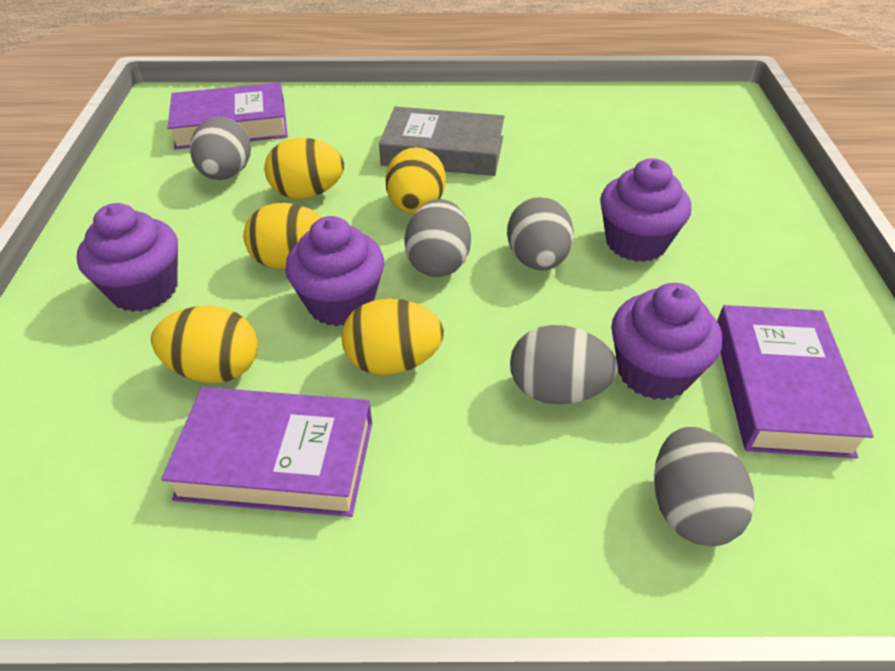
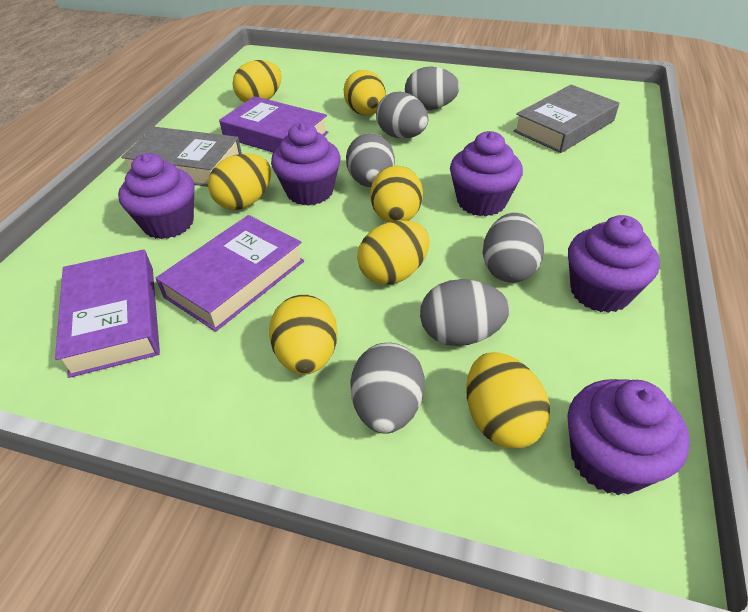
grey book: [379,106,505,176] = 1 -> [121,127,242,187] [513,85,619,153] = 2
grey egg: [190,117,251,180] [404,199,471,277] [507,197,574,271] [510,325,618,404] [654,427,755,546] = 5 -> [346,133,395,187] [350,343,425,434] [376,92,428,139] [405,67,460,110] [420,279,510,346] [483,213,544,283] = 6
purple cupcake: [77,203,178,312] [285,216,384,326] [600,158,691,262] [611,283,722,400] = 4 -> [118,153,195,239] [271,123,341,206] [450,131,523,216] [567,379,690,495] [568,215,660,313] = 5
yellow egg: [151,306,258,383] [243,203,323,269] [264,138,344,199] [341,298,444,375] [385,147,446,214] = 5 -> [208,153,271,210] [232,60,282,102] [269,295,338,375] [344,70,386,115] [357,220,430,285] [370,166,423,222] [466,352,550,449] = 7

